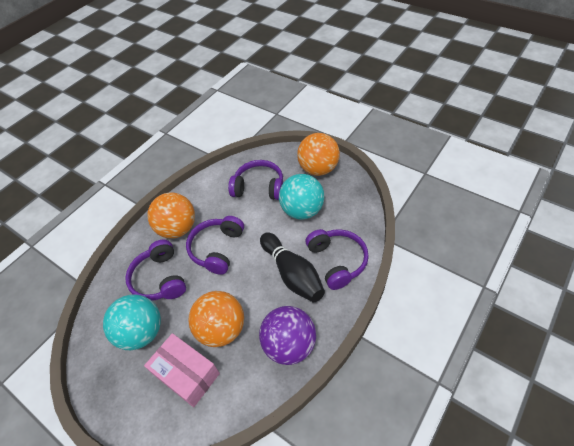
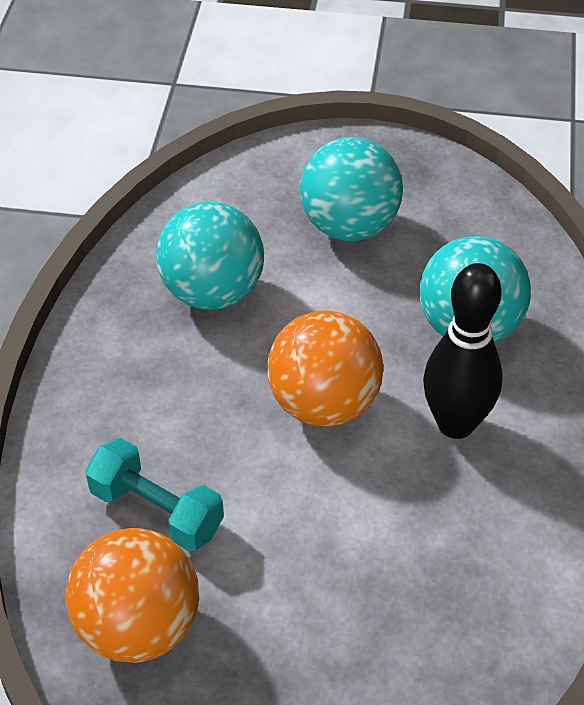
orange ball: [147,193,195,239] [188,291,244,347] [297,133,340,176] = 3 -> [66,528,199,663] [267,310,384,426] = 2
pink box: [144,333,220,407] = 1 -> none = 0
purple ball: [259,306,316,365] = 1 -> none = 0
purple headphones: [125,240,186,301] [186,216,244,275] [228,160,283,200] [305,229,369,290] = 4 -> none = 0
turquoise ball: [103,295,161,350] [279,174,324,220] = 2 -> [156,202,264,310] [300,137,403,241] [419,236,531,343] = 3
turquoise dumbbell: none = 0 -> [85,438,224,551] = 1

